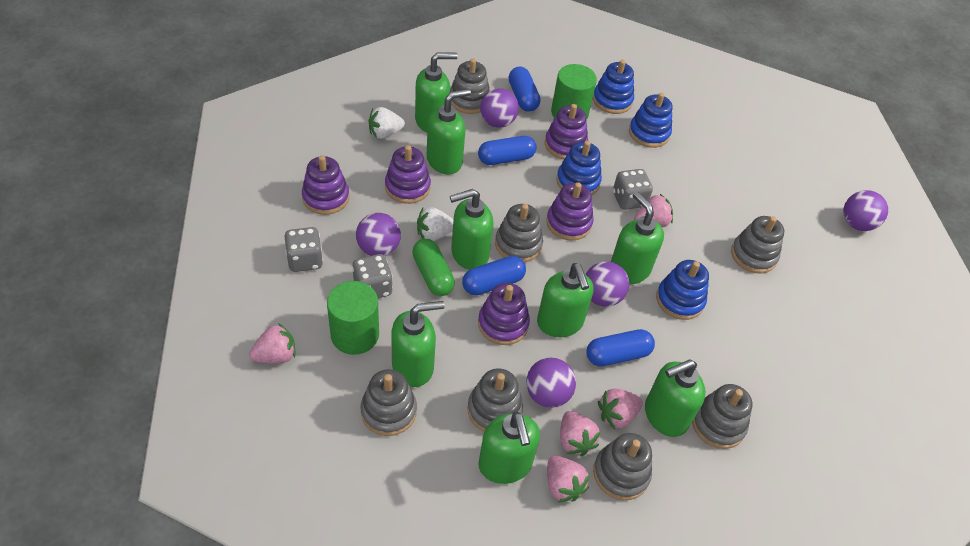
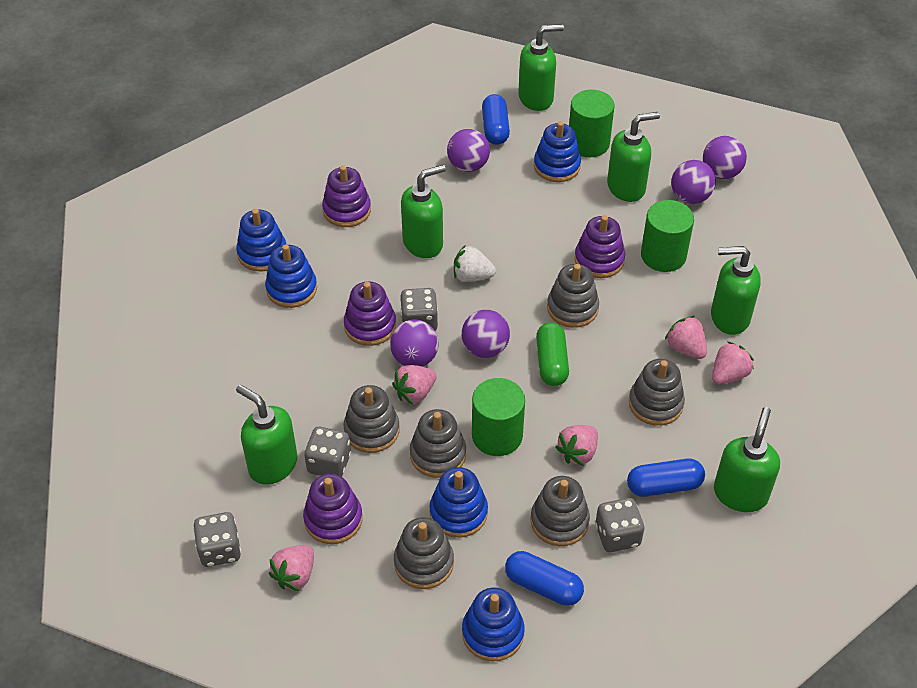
blue capsule: [462,256,526,295] [478,136,537,165] [509,67,541,112] [586,329,655,366] = 4 -> [482,94,510,145] [505,551,584,606] [627,458,705,497] = 3
blue stacking toy: [556,141,602,195] [593,60,634,114] [629,93,673,148] [656,260,709,320] = 4 -> [236,209,286,271] [265,244,317,308] [429,467,488,538] [462,587,524,661] [534,121,581,182] = 5
green cylinder: [327,281,379,355] [551,64,597,119] = 2 -> [472,378,525,456] [569,90,614,157] [641,200,694,272] = 3
green soap dispenser: [391,301,445,387] [415,52,458,133] [427,89,471,175] [450,189,494,270] [478,411,540,484] [537,263,593,337] [611,191,664,284] [645,359,706,437] = 8 -> [236,385,298,485] [401,165,446,258] [518,24,564,111] [607,112,660,202] [711,246,761,335] [714,407,780,512] = 6
grey dice: [284,227,323,272] [352,254,393,298] [613,169,653,210] = 3 -> [193,512,241,567] [304,427,351,477] [400,288,438,331] [595,498,645,552] = 4
grey stacking toy: [361,369,417,436] [450,58,490,114] [467,368,523,432] [495,204,543,262] [593,433,652,500] [692,384,752,449] [731,216,784,274] = 7 -> [343,385,400,453] [394,517,454,589] [410,409,466,478] [531,476,590,546] [547,264,599,328] [629,359,685,426] = 6
purple stacking toy: [302,155,349,215] [385,145,431,204] [478,283,530,345] [545,104,588,159] [546,183,593,240] = 5 -> [303,474,362,544] [322,165,371,227] [344,281,396,346] [575,215,625,278] = 4
white strawberry: [368,107,405,139] [417,207,454,241] = 2 -> [454,245,496,282] = 1

